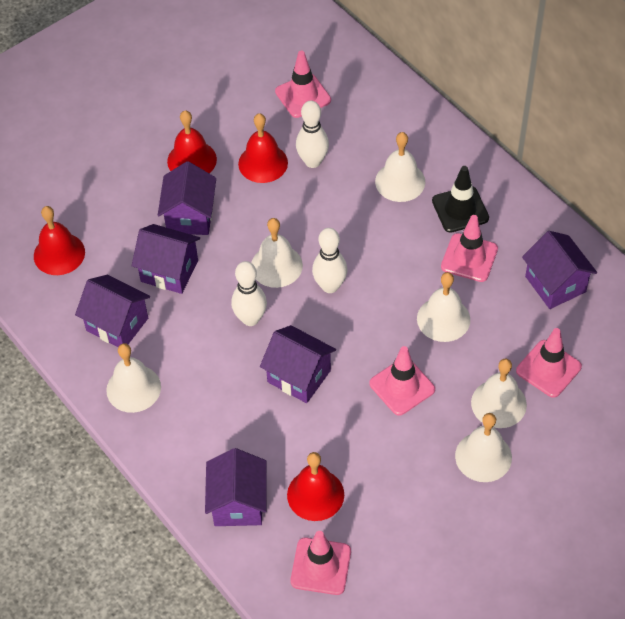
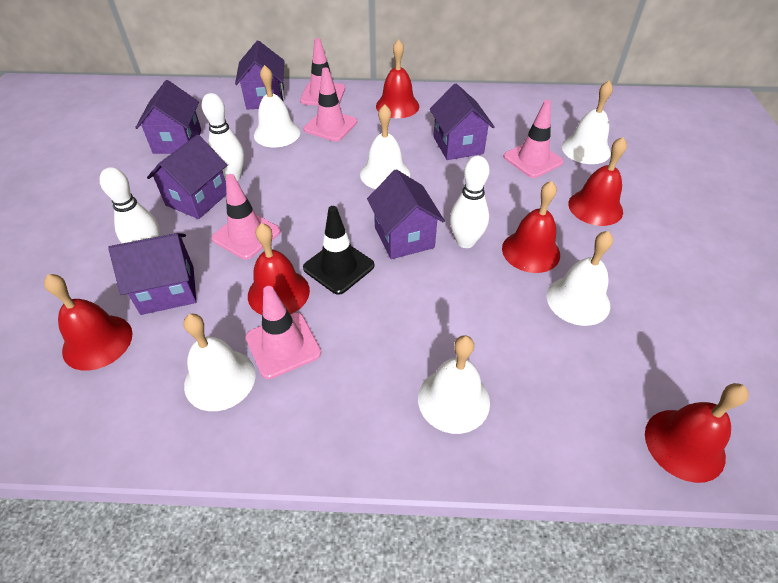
red bell: [34,206,85,275] [167,110,217,173] [238,113,288,183] [287,452,344,521] = 4 -> [44,274,133,371] [248,223,310,315] [376,39,419,118] [502,181,560,273] [568,137,627,226] [645,383,749,483] = 6

